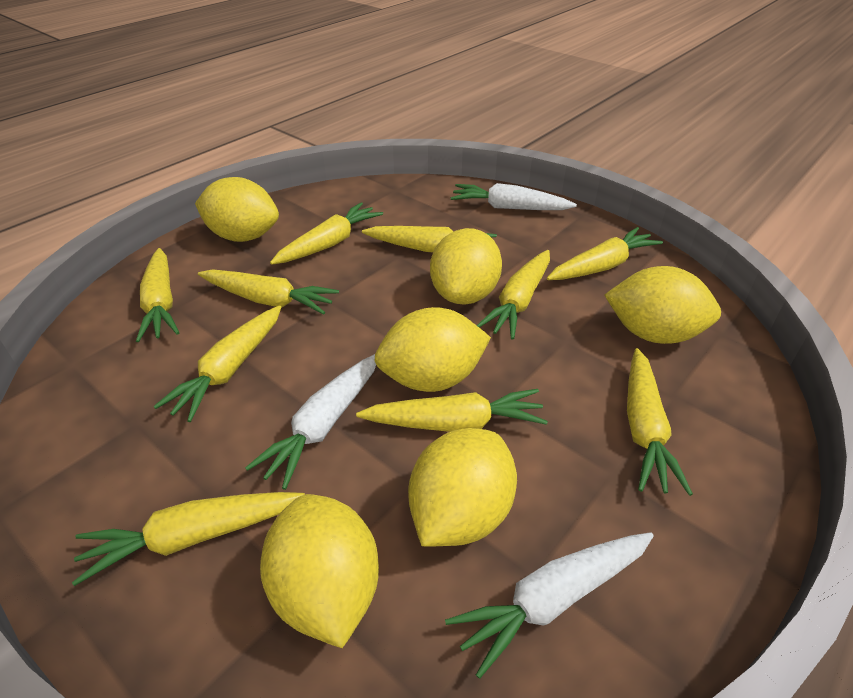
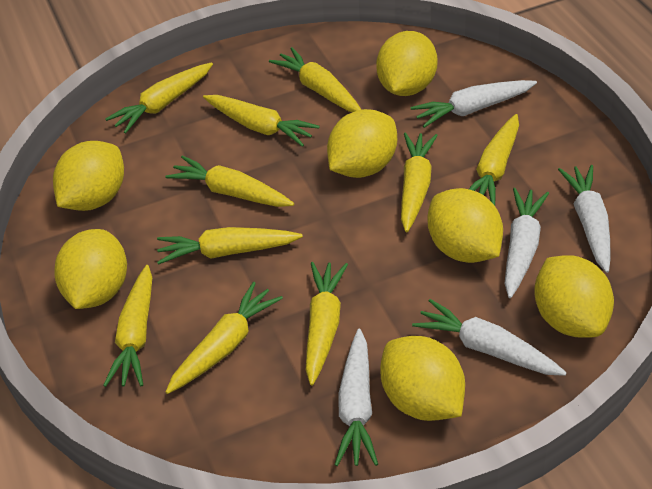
white carrot: [245,354,376,490] [445,532,654,679] [451,183,577,210] = 3 -> [335,329,378,466] [411,80,537,128] [412,299,567,376] [505,188,549,298] [558,165,610,273] = 5
yellow lemon: [195,177,279,242] [260,494,379,648] [374,307,491,392] [408,428,517,547] [430,228,502,304] [605,266,721,344] = 6 -> [53,141,124,211] [54,229,127,309] [327,109,397,178] [376,31,437,96] [380,336,465,421] [428,188,503,263] [534,255,614,338] = 7

